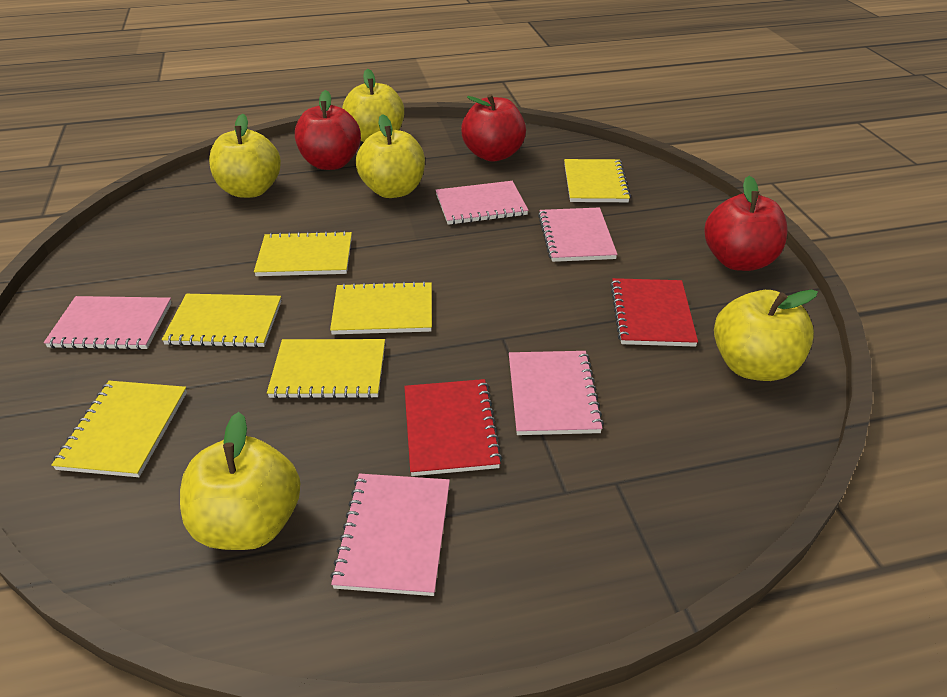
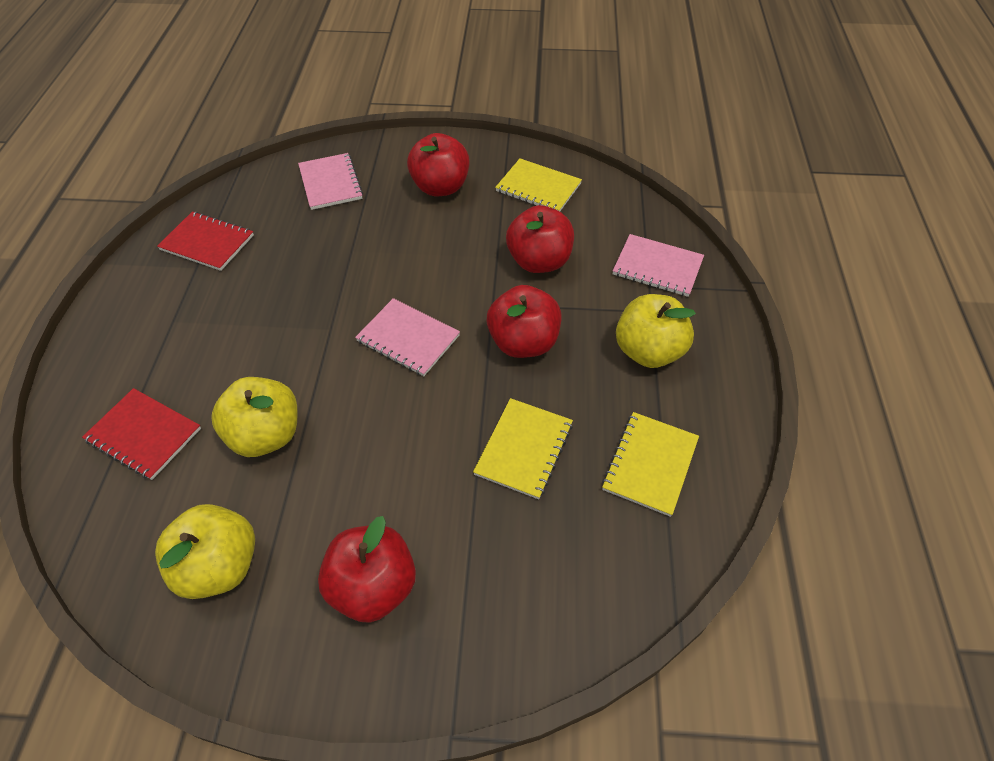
pink notebook: [44,296,171,350] [330,474,450,596] [436,181,528,225] [509,351,604,435] [538,207,618,262] = 5 -> [298,153,363,210] [355,298,460,376] [613,234,704,297] = 3
red apple: [295,90,361,170] [461,94,526,162] [704,176,788,271] = 3 -> [318,516,416,623] [407,133,470,196] [487,285,561,358] [506,205,574,273] = 4
yellow apple: [180,412,300,550] [209,114,281,198] [342,69,404,142] [356,114,425,198] [714,289,818,381] = 5 -> [155,504,255,599] [211,377,297,457] [616,294,696,368] = 3
yellow notebook: [51,381,187,477] [162,294,281,348] [254,231,352,276] [267,339,385,399] [330,281,432,334] [564,159,631,202] = 6 -> [473,398,573,499] [495,158,582,211] [602,412,699,517] = 3

